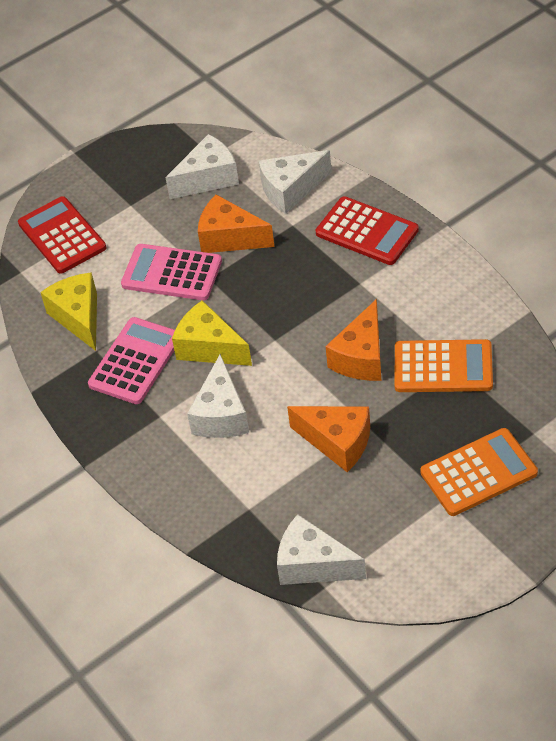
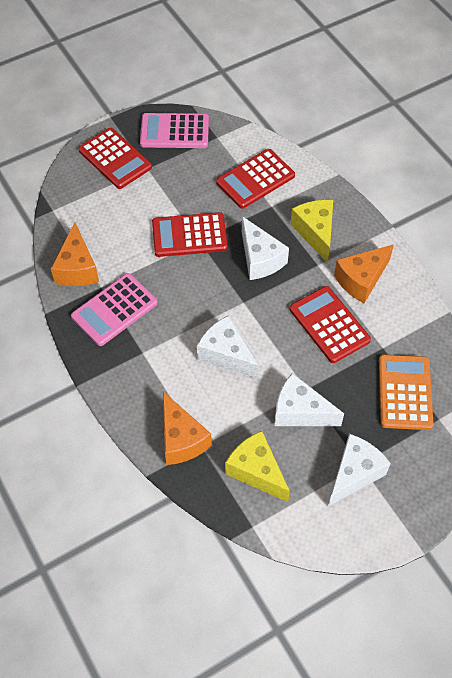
orange calculator: [395,339,493,392] [420,428,538,516] = 2 -> [379,355,434,430] = 1
red calculator: [18,196,106,274] [316,196,419,265] = 2 -> [78,128,152,189] [152,212,228,257] [216,149,295,209] [290,286,371,363] = 4

